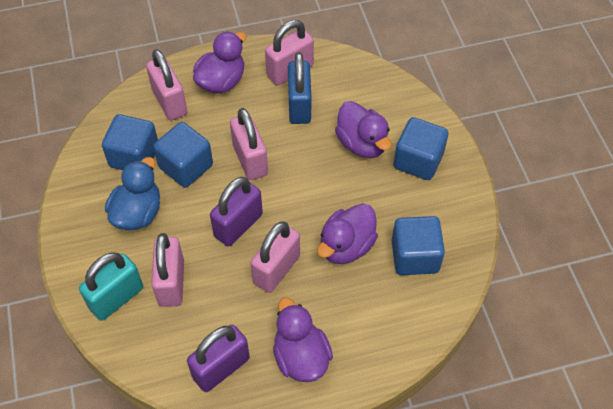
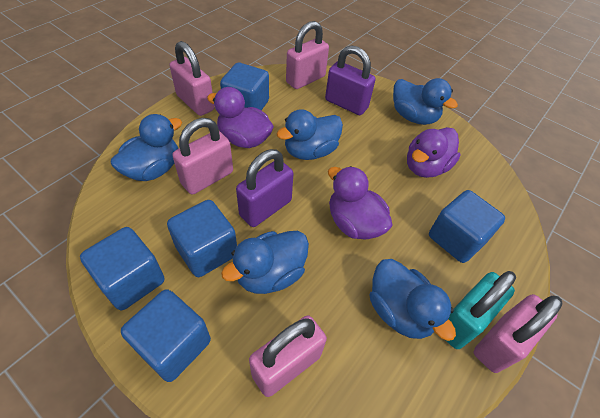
blue cube: [102,114,158,170] [153,122,213,188] [392,216,445,275] [394,117,448,180] = 4 -> [80,227,164,310] [121,289,211,382] [167,200,237,277] [220,63,269,110] [429,190,505,263] = 5
blue duck: [105,157,160,230] = 1 -> [110,114,182,181] [221,231,309,294] [277,109,343,160] [370,259,456,341] [393,78,458,125] = 5
blue padlock: [288,52,311,124] = 1 -> none = 0
purple duck: [193,31,246,93] [273,298,333,382] [317,203,378,264] [335,101,391,158] = 4 -> [207,87,274,148] [328,166,393,240] [407,127,461,178] = 3

